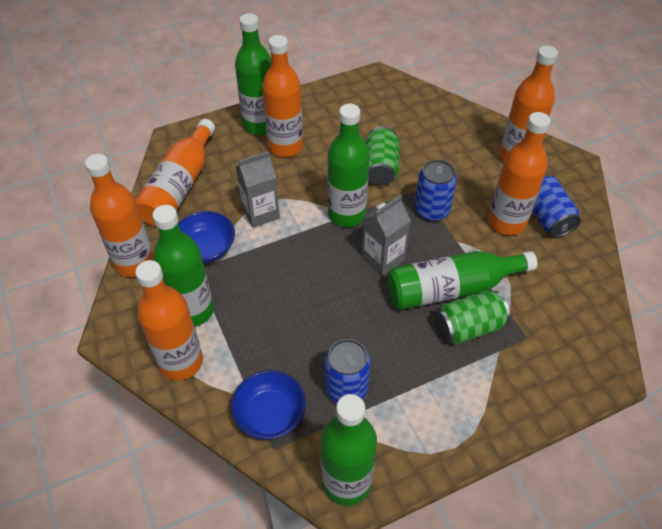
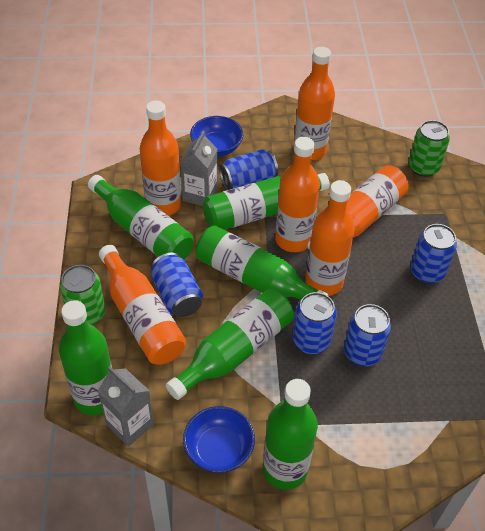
blue can: [325,339,371,403] [414,159,457,221] [533,175,581,237] = 3 -> [151,253,203,317] [219,149,278,191] [292,292,337,354] [344,304,391,366] [410,224,457,284] = 5
green bottle: [153,205,214,327] [235,13,271,135] [321,394,377,506] [327,104,370,227] [387,251,537,310] = 5 -> [59,300,112,415] [88,175,194,260] [166,289,294,400] [196,225,329,300] [203,173,330,230] [263,379,318,490] = 6

